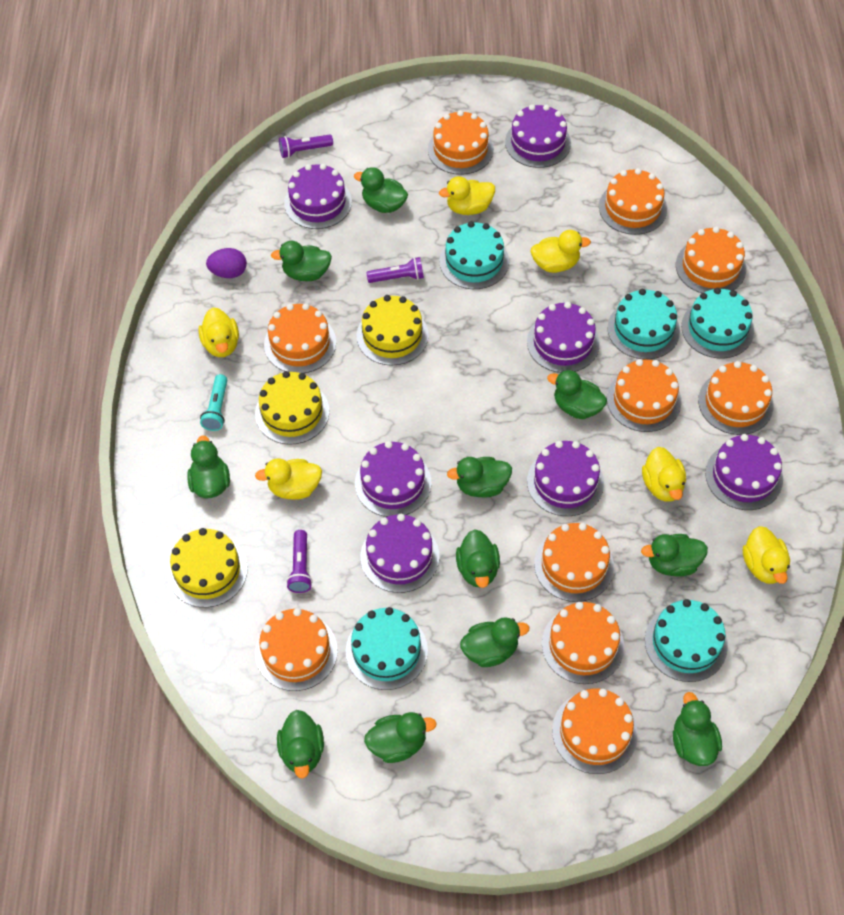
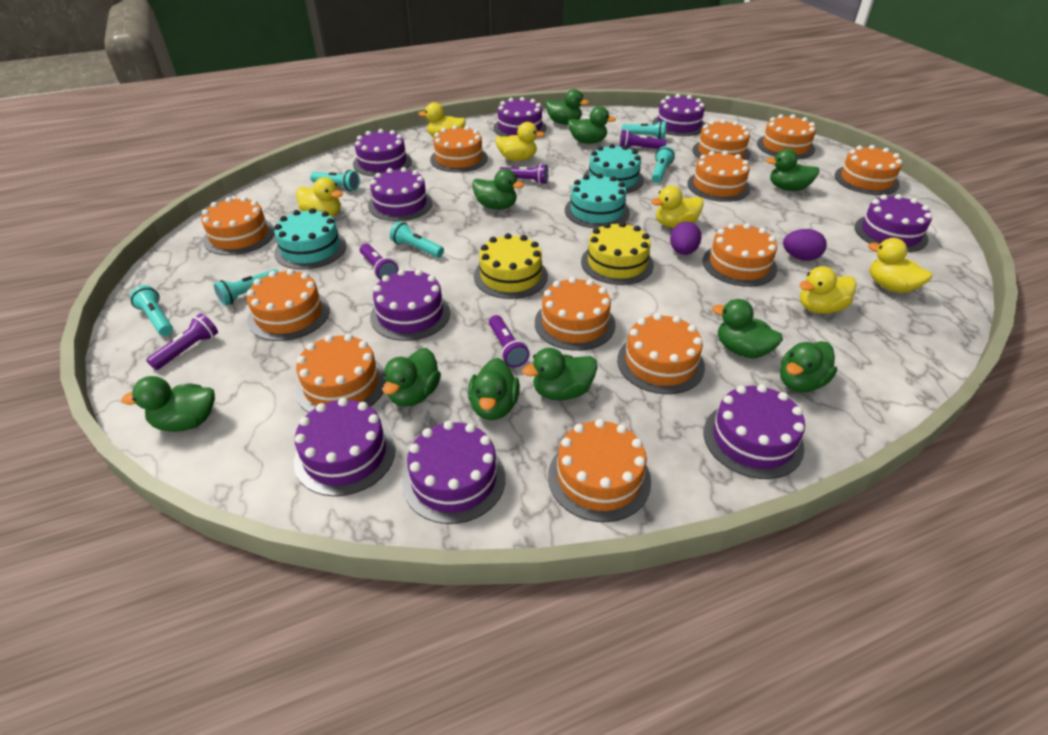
green duck: [187,435,230,498] [271,241,332,281] [277,710,324,779] [354,167,408,213] [364,712,437,763] [447,457,512,497] [456,529,500,588] [460,617,529,667] [547,370,607,419] [641,534,708,577] [673,692,722,766] = 11 -> [121,376,215,432] [382,348,441,407] [468,358,520,420] [472,169,524,210] [522,348,598,400] [545,89,589,125] [568,106,616,144] [712,299,783,358] [766,149,820,191] [780,341,837,392] = 10
orange cake: [255,608,338,691] [264,303,336,373] [428,110,494,175] [534,523,614,602] [542,602,624,684] [552,688,638,774] [599,168,667,235] [607,359,682,432] [676,227,746,293] [698,361,774,435] = 10 -> [201,196,275,255] [247,269,330,341] [295,334,386,413] [430,125,488,173] [535,277,616,351] [548,419,651,522] [617,313,705,394] [687,151,750,202] [693,119,751,160] [702,223,777,287] [757,114,816,159] [835,145,902,195] = 12
purple cake: [284,164,352,229] [355,441,432,517] [360,514,439,593] [505,104,571,168] [527,302,600,373] [527,441,604,516] [705,434,783,510] = 7 -> [294,398,396,496] [353,129,412,177] [368,167,433,221] [370,269,450,341] [402,421,506,524] [493,97,547,137] [652,94,705,136] [704,384,805,479] [855,194,932,252] = 9
purple egg: [206,248,247,278] = 1 -> [670,222,701,255] [783,229,827,261] = 2
purple flashlight: [279,134,333,158] [286,530,313,593] [366,257,424,283] = 3 -> [146,313,218,370] [360,244,398,280] [489,315,530,367] [499,163,548,184] [619,130,666,149] = 5
turquoise cake: [346,607,428,690] [439,221,509,289] [607,289,680,359] [645,599,728,682] [681,288,754,358] = 5 -> [274,208,347,269] [565,173,630,228] [583,144,644,193] = 3
turquoise flashlight: [200,374,227,431] = 1 -> [130,285,173,336] [214,269,279,306] [310,170,360,191] [390,221,444,258] [621,120,667,139] [652,146,675,183] = 6
yellow cake: [168,528,248,608] [255,371,330,445] [357,295,429,366] = 3 -> [474,233,548,299] [581,222,654,285] = 2

